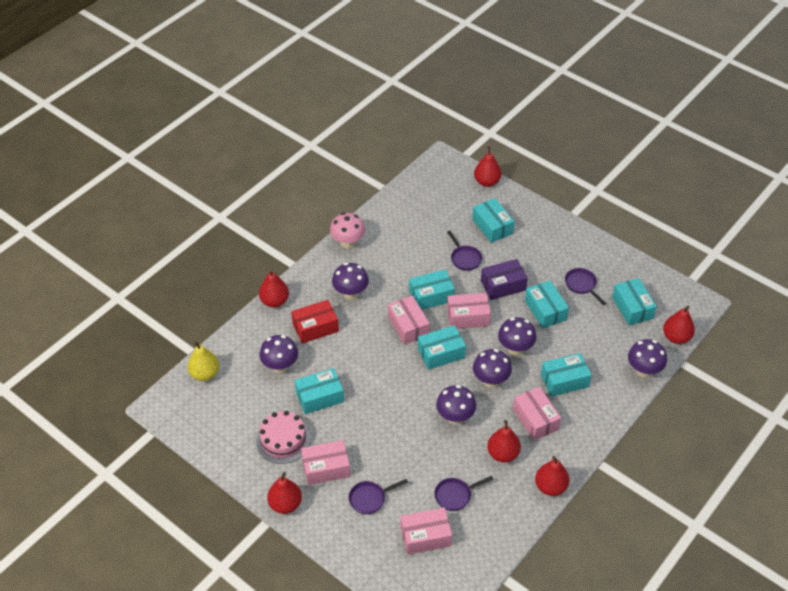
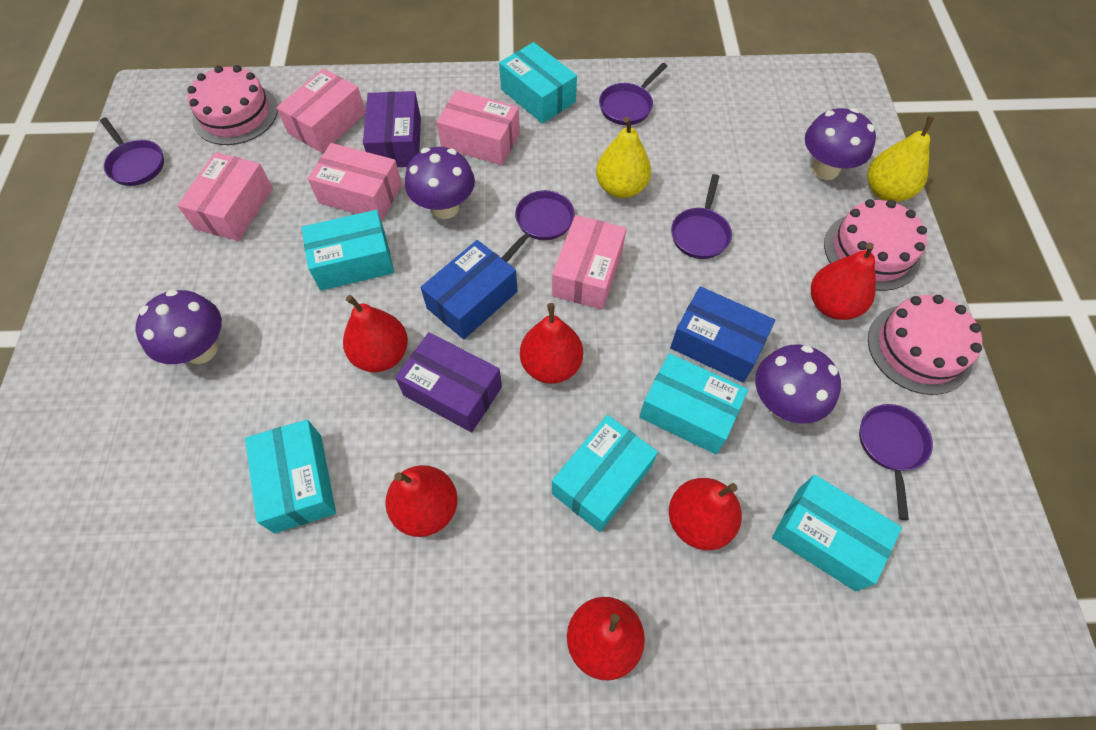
blue box: none = 0 -> [420,240,518,340] [670,286,775,382] = 2
pink cake: [256,411,311,464] = 1 -> [187,65,278,145] [824,199,927,291] [868,295,982,395] = 3
pink mushroom: [330,213,365,249] = 1 -> none = 0
purple box: [481,259,528,300] = 1 -> [363,91,421,167] [395,332,502,432] = 2
purple mushroom: [260,335,298,373] [332,263,369,300] [436,385,476,424] [473,349,512,388] [498,317,536,355] [628,339,667,378] = 6 -> [135,289,222,364] [405,147,475,219] [755,344,841,424] [805,108,876,180] = 4
purple pan: [349,479,408,514] [434,476,493,511] [447,230,482,271] [565,268,606,305] = 4 -> [100,117,164,186] [501,190,575,262] [599,63,667,125] [671,174,732,259] [859,404,933,520] = 5
red box: [291,300,339,344] = 1 -> none = 0
turquoise box: [295,368,344,414] [409,269,455,310] [418,325,466,370] [472,198,514,243] [525,280,569,328] [541,353,592,397] [612,278,657,325] = 7 -> [245,419,336,533] [301,210,394,291] [499,42,577,124] [552,415,658,532] [639,353,748,454] [772,475,902,591] = 6
yellow pear: [187,341,219,381] = 1 -> [596,117,651,198] [867,116,934,202] = 2

